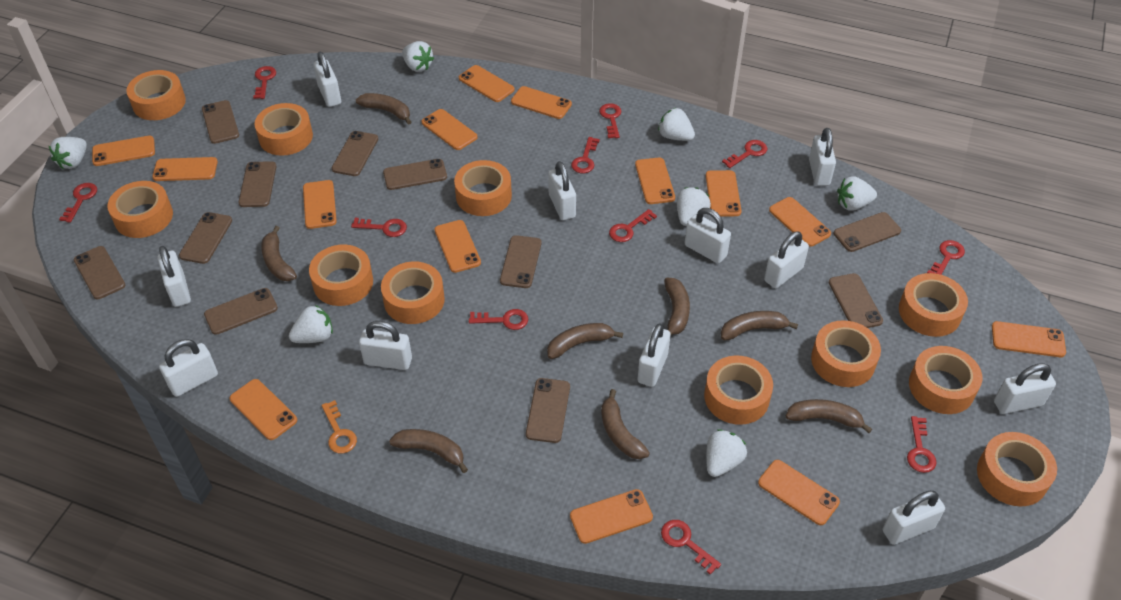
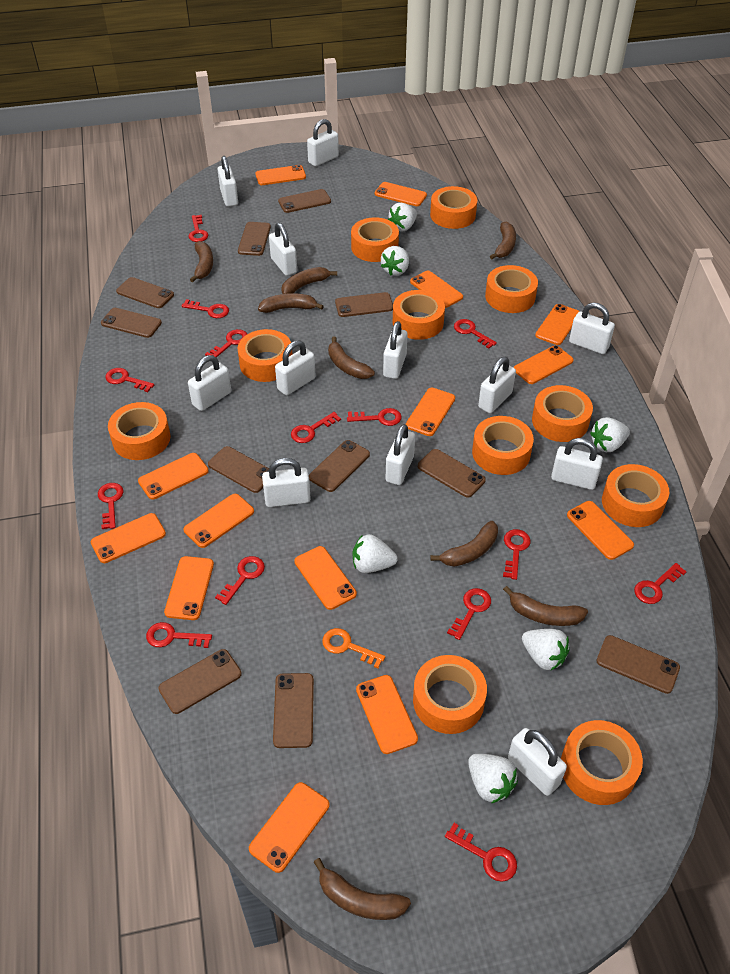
red key: [59,183,97,223] [253,66,276,99] [351,218,407,237] [469,309,528,330] [571,137,600,173] [599,103,622,138] [609,209,657,242] [661,520,721,575] [722,140,767,168] [907,416,937,473] [927,240,965,275] = 11 -> [98,483,124,529] [105,368,154,392] [146,622,212,648] [182,299,229,318] [189,215,209,242] [205,329,247,358] [215,556,265,605] [291,412,341,443] [347,408,402,426] [445,823,517,882] [447,588,491,640] [454,319,497,349] [503,529,531,580] [634,563,687,604] = 14
white padlock: [158,246,191,307] [159,339,218,397] [313,52,341,107] [359,321,412,370] [548,161,576,220] [638,323,671,387] [685,208,731,263] [764,231,809,288] [809,128,836,186] [883,491,945,545] [994,363,1056,414] = 11 -> [188,355,231,411] [217,156,238,207] [262,458,311,507] [269,223,297,276] [275,340,316,395] [307,119,339,166] [383,321,407,379] [386,424,415,485] [478,357,516,413] [508,728,567,796] [551,438,603,490] [569,302,615,354] = 12
white strawberry: [49,137,87,169] [289,305,333,343] [402,41,434,72] [658,108,695,141] [677,187,711,226] [706,429,747,477] [837,176,877,211] = 7 -> [353,534,398,573] [381,246,409,276] [388,203,417,232] [468,754,518,804] [522,629,570,670] [590,417,630,452] = 6

